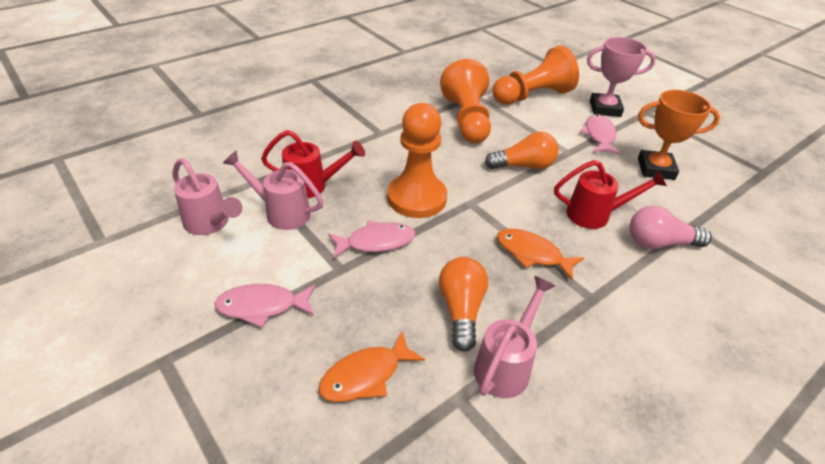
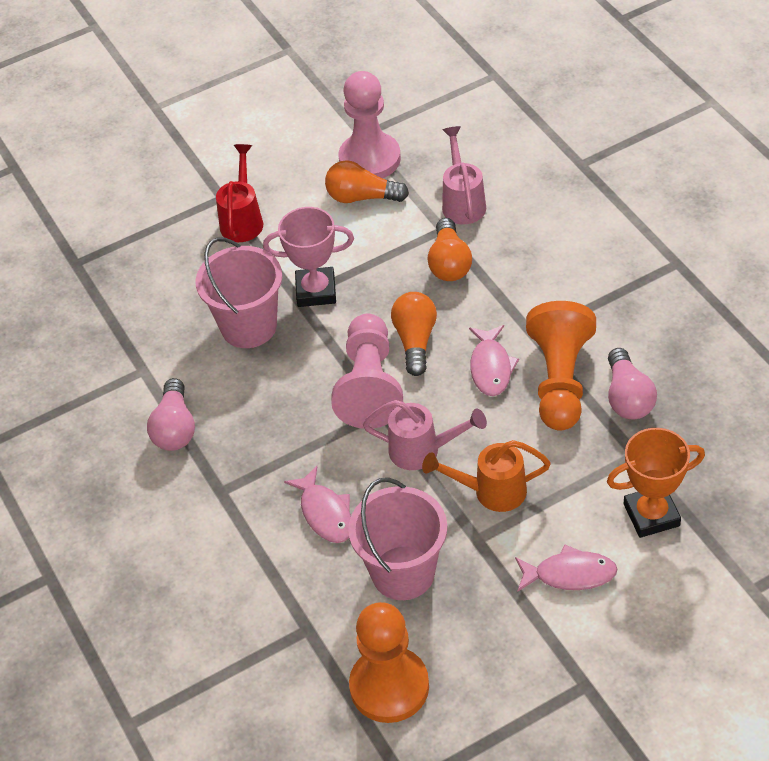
orange fish: [318,331,425,402] [497,228,584,280] = 2 -> none = 0
orange light bulb: [439,257,488,352] [485,132,559,169] = 2 -> [325,160,409,203] [391,292,437,376] [427,218,472,281] = 3
orange pawn: [387,103,447,218] [440,59,491,143] [493,45,579,105] = 3 -> [349,602,429,723] [526,301,596,431] = 2
orange watering can: none = 0 -> [422,440,551,512] = 1
pink bucket: none = 0 -> [195,237,282,348] [348,478,447,600] = 2
pink light bulb: [629,206,711,249] = 1 -> [147,378,195,451] [608,348,657,420] = 2
pink pawn: none = 0 -> [331,314,403,429] [338,71,401,178] = 2
pink watering can: [173,158,242,235] [223,151,324,230] [474,276,556,398] = 3 -> [363,400,487,470] [442,126,486,225] = 2
red watering can: [261,130,365,198] [554,160,667,229] = 2 -> [216,144,263,242] = 1

